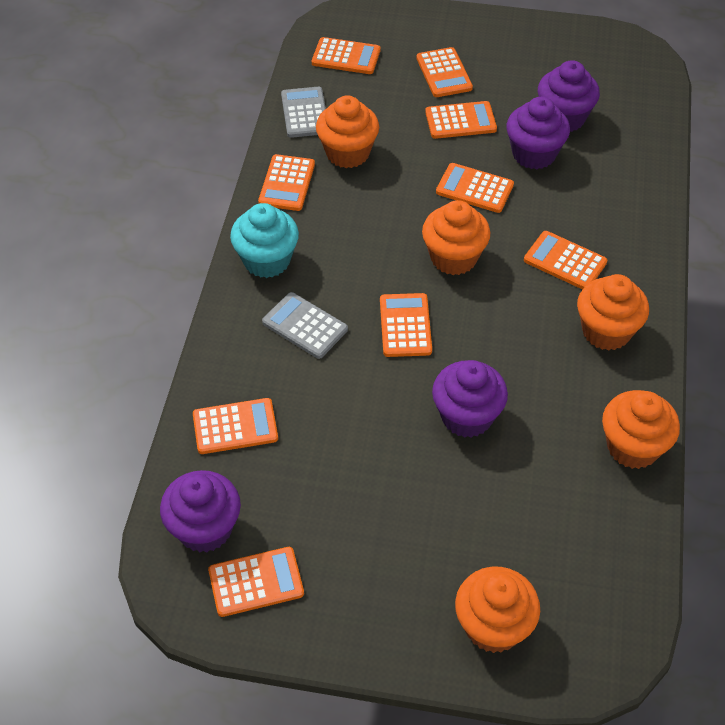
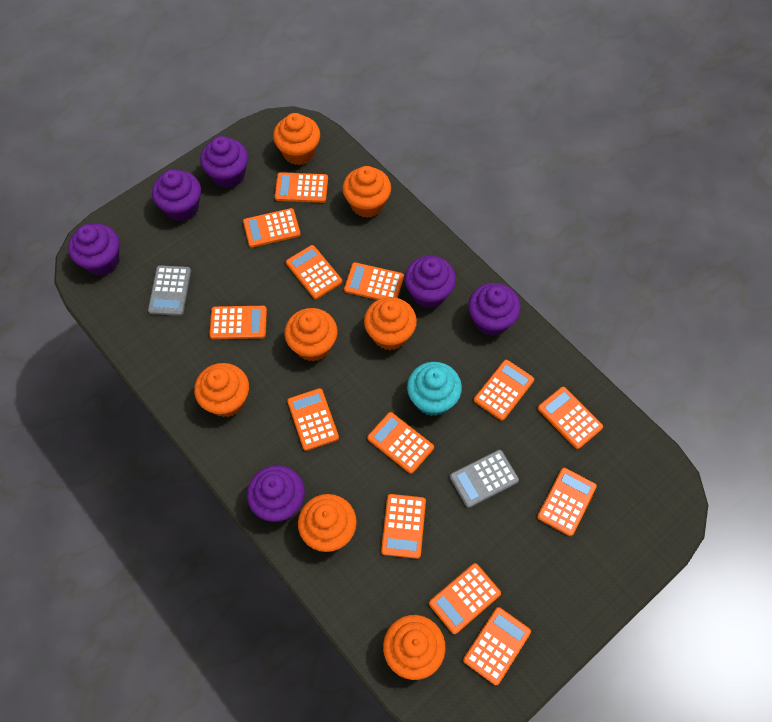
orange calculator: [193,398,278,454] [208,547,304,617] [258,154,315,211] [312,37,381,74] [380,293,432,357] [416,47,473,97] [425,101,497,139] [436,163,514,213] [524,231,607,290] = 9 -> [209,306,267,339] [243,208,301,248] [275,172,328,203] [286,245,342,299] [287,388,339,451] [344,262,404,300] [367,412,434,474] [381,494,426,559] [429,563,501,634] [463,607,531,685] [474,360,534,421] [537,468,597,536] [538,387,603,449] = 13
orange cupcake: [316,95,379,168] [422,200,490,275] [455,567,540,653] [577,274,649,351] [602,390,680,469] = 5 -> [194,363,249,417] [273,113,320,165] [285,308,338,362] [298,494,357,552] [342,166,391,218] [364,297,417,350] [383,615,446,680] = 7
purple cupcake: [160,470,241,553] [432,360,508,438] [506,97,570,169] [538,60,600,132] = 4 -> [68,224,119,276] [152,169,201,221] [200,136,248,188] [247,465,305,522] [405,256,456,308] [468,283,521,336] = 6

